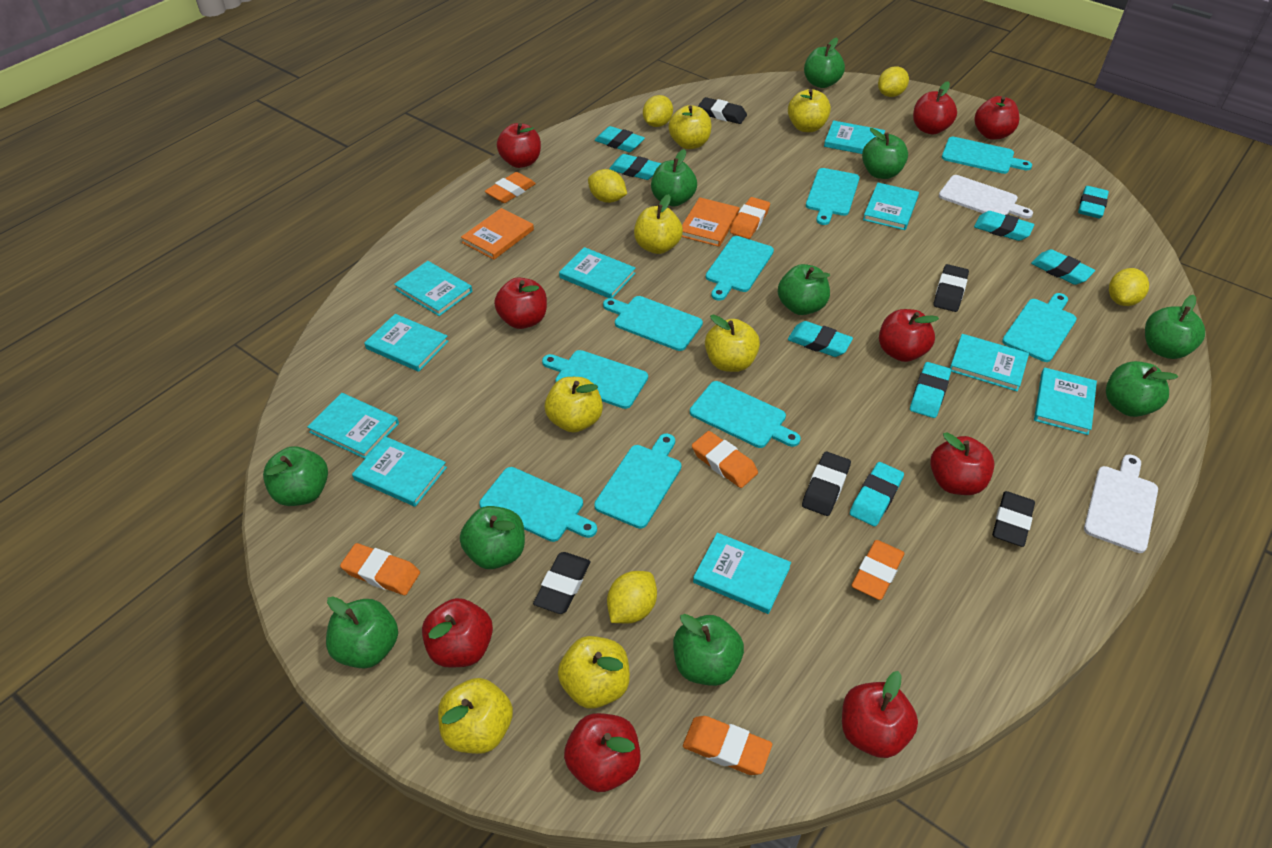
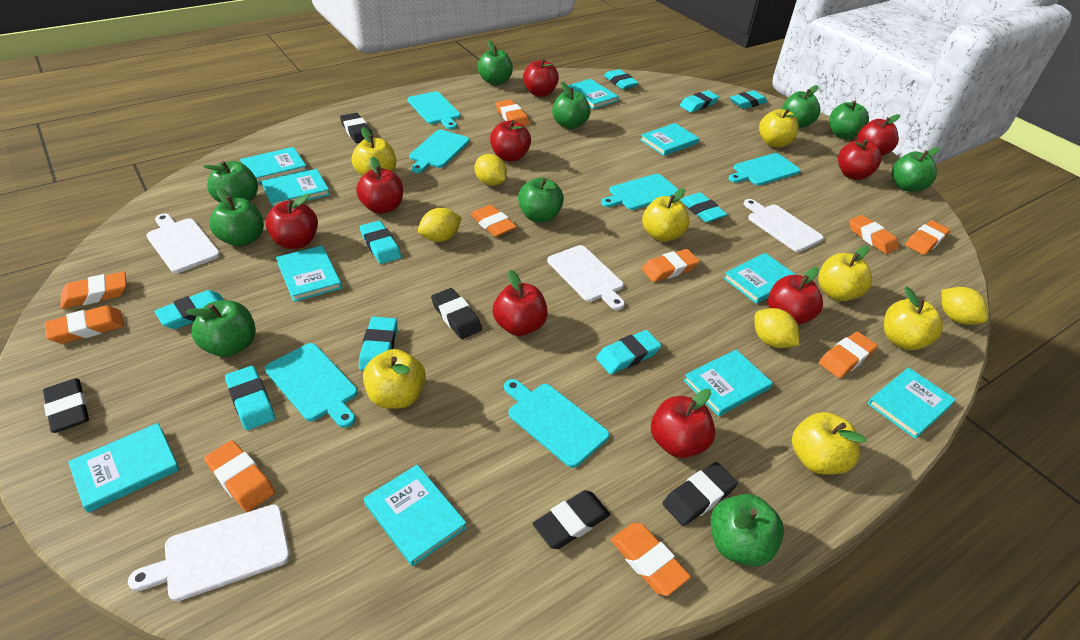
orange book: [461,208,534,260] [682,197,739,247] = 2 -> none = 0
orange eraser: [340,543,420,595] [485,172,536,203] [683,716,772,775] [692,431,758,488] [730,197,770,239] [852,540,905,600] = 6 -> [45,305,124,344] [61,271,127,309] [204,440,275,512] [470,205,517,237] [496,99,530,126] [611,523,691,596] [642,249,700,282] [819,332,878,378] [849,215,899,254] [905,220,950,255] = 10
turquoise cutting board: [479,467,597,542] [542,350,648,409] [594,433,681,529] [603,296,703,351] [690,381,801,448] [706,236,774,301] [806,168,860,225] [942,137,1032,174] [1002,293,1077,362] = 9 -> [265,343,357,428] [407,91,461,130] [409,130,470,173] [504,379,609,468] [601,174,679,210] [729,153,801,186] = 6
turquoise eraser: [595,126,645,152] [609,154,661,180] [788,321,853,357] [850,462,904,526] [910,362,951,418] [974,211,1034,241] [1031,249,1095,285] [1078,186,1109,219] = 8 -> [154,290,224,329] [225,366,275,430] [359,317,398,371] [360,221,401,264] [596,330,661,374] [604,69,639,89] [680,90,719,113] [680,192,727,223] [730,91,767,109] = 9
white cutting board: [939,175,1033,219] [1084,454,1158,553] = 2 -> [128,504,290,601] [146,214,220,273] [547,245,625,310] [744,199,824,252] = 4
yellow lemon: [588,169,627,203] [607,571,657,623] [643,95,673,127] [878,66,909,97] [1109,268,1149,306] = 5 -> [418,208,462,242] [475,154,507,186] [754,308,800,348] [942,287,988,325] = 4

